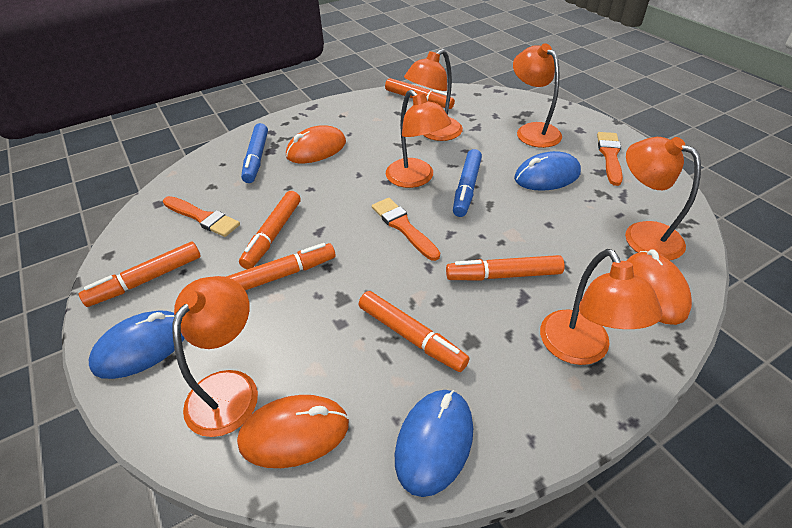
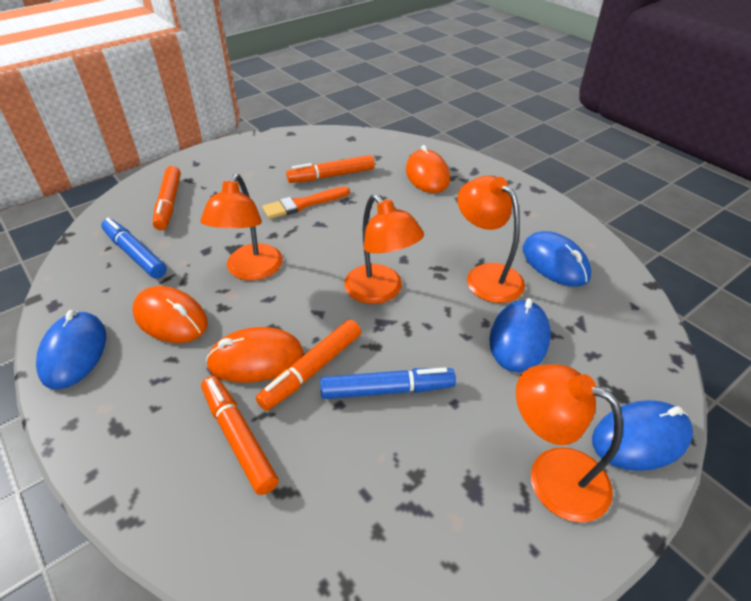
blue mouse: [89,311,185,379] [395,390,473,497] [514,151,581,191] = 3 -> [36,310,106,389] [489,298,551,373] [523,231,591,287] [592,400,693,471] = 4
orange brush: [163,196,240,237] [372,198,440,261] [597,132,623,186] = 3 -> [262,186,350,219] = 1
orange lamp: [172,276,258,437] [386,90,452,188] [404,49,463,141] [513,43,562,148] [540,249,663,365] [625,137,701,260] = 6 -> [200,174,283,280] [344,194,424,304] [457,176,525,303] [516,364,623,522] = 4
orange marker: [79,242,201,307] [226,243,335,290] [239,191,301,269] [359,291,470,372] [385,78,455,109] [446,255,565,281] = 6 -> [153,166,181,230] [201,376,279,495] [256,319,361,411] [286,155,375,183] = 4

